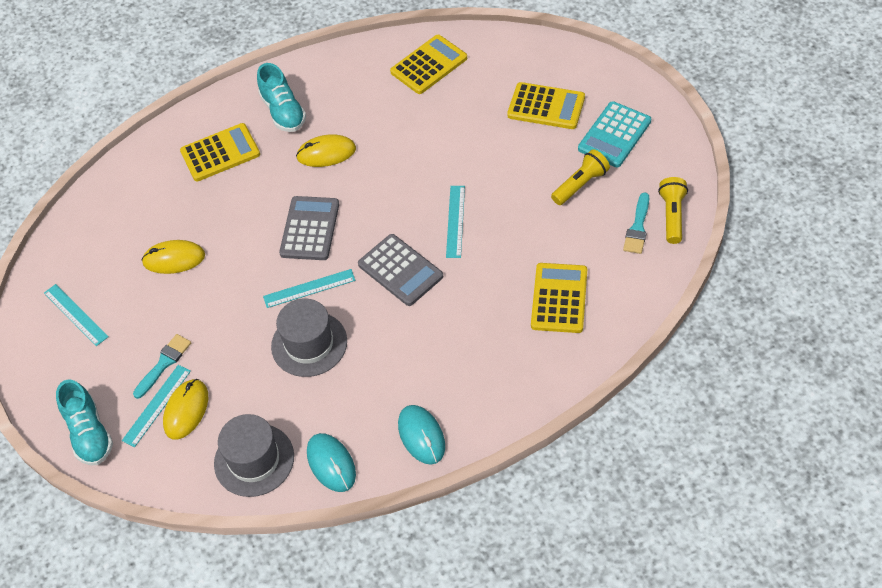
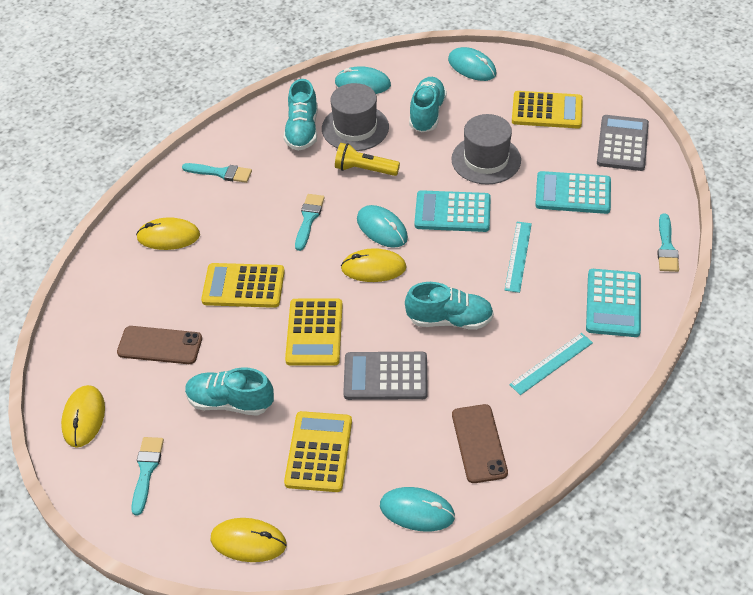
brown phone: none = 0 -> [117,326,202,364] [452,404,508,483] = 2
turquoise brush: [133,334,191,399] [623,193,649,254] = 2 -> [131,437,164,516] [182,163,252,183] [295,194,325,251] [657,214,679,272] = 4
turquoise calculator: [578,101,651,167] = 1 -> [415,190,491,232] [535,171,611,214] [586,269,641,337] = 3
turquoise mouse: [307,433,356,492] [398,405,445,465] = 2 -> [335,66,391,94] [357,205,408,248] [380,487,455,531] [448,47,496,81] = 4
turquoise ruler: [44,284,109,346] [122,365,191,447] [263,269,356,308] [446,186,465,258] = 4 -> [505,222,532,293] [509,333,593,395] = 2
turquoise shoe: [56,379,113,466] [257,63,306,132] = 2 -> [185,367,274,416] [284,79,318,151] [405,282,494,330] [409,77,447,133] = 4
yellow flashlight: [551,149,610,205] [658,177,688,244] = 2 -> [335,143,400,176] = 1
yellow mouse: [141,240,205,274] [163,379,208,440] [296,135,356,167] = 3 -> [61,385,105,448] [136,217,200,250] [211,518,286,562] [341,248,407,282] = 4

